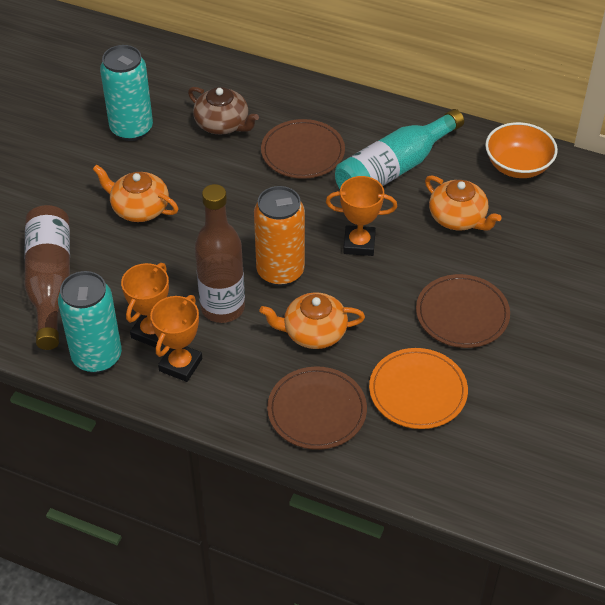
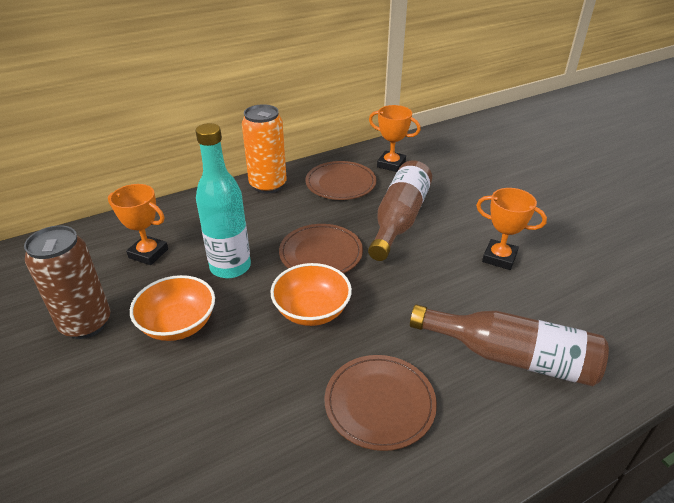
brown can: none = 0 -> [24,225,110,339] = 1
brown teapot: [188,87,259,135] = 1 -> none = 0
orange bowl: [485,122,558,178] = 1 -> [130,275,215,341] [270,263,352,326] = 2
orange plate: [369,348,468,429] = 1 -> none = 0
orange teapot: [93,164,179,222] [259,292,365,349] [425,175,502,231] = 3 -> none = 0
turquoise can: [58,271,122,373] [100,45,153,141] = 2 -> none = 0

